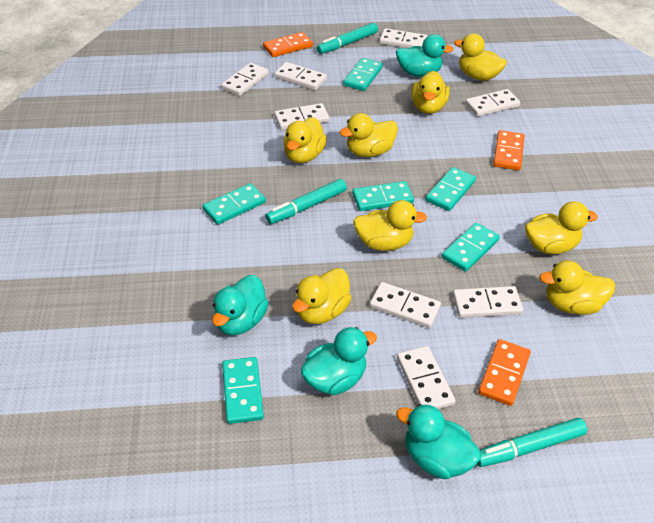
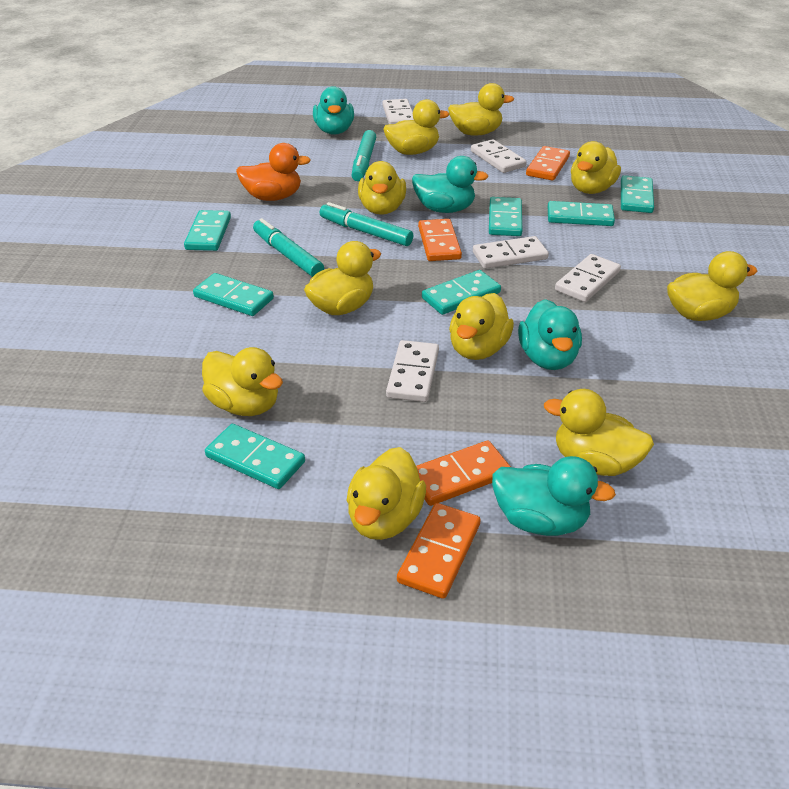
orange domino: [263,32,313,57] [478,339,531,406] [493,130,524,170] = 3 -> [397,503,481,599] [416,441,511,506] [418,219,462,261] [526,146,570,181] = 4
orange duck: none = 0 -> [236,143,311,201] = 1
turquoise domino: [203,183,266,225] [222,357,264,424] [343,58,383,91] [352,181,414,211] [425,167,476,211] [442,222,500,272] = 6 -> [184,210,231,251] [193,273,274,316] [205,424,305,489] [422,270,501,315] [489,197,522,236] [548,201,615,226] [621,175,654,213] = 7
white domino: [221,63,269,96] [274,62,327,90] [274,103,330,130] [370,282,441,328] [379,28,428,48] [397,346,456,409] [453,286,523,318] [465,89,520,117] = 8 -> [382,99,414,124] [386,340,439,402] [471,139,527,173] [473,236,549,269] [555,254,621,302] = 5
yellow duck: [283,117,327,163] [292,268,352,324] [340,113,398,157] [353,200,427,251] [411,71,450,114] [454,33,507,81] [525,201,598,254] [539,260,615,315] = 8 -> [202,347,283,416] [304,241,381,315] [347,447,426,540] [358,161,406,215] [383,99,449,155] [448,83,514,136] [449,293,514,360] [544,389,654,476] [571,141,621,194] [667,251,758,321] = 10

